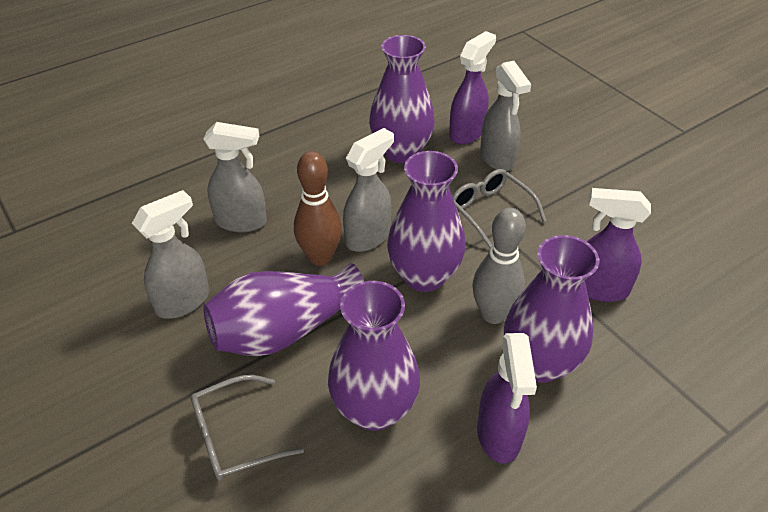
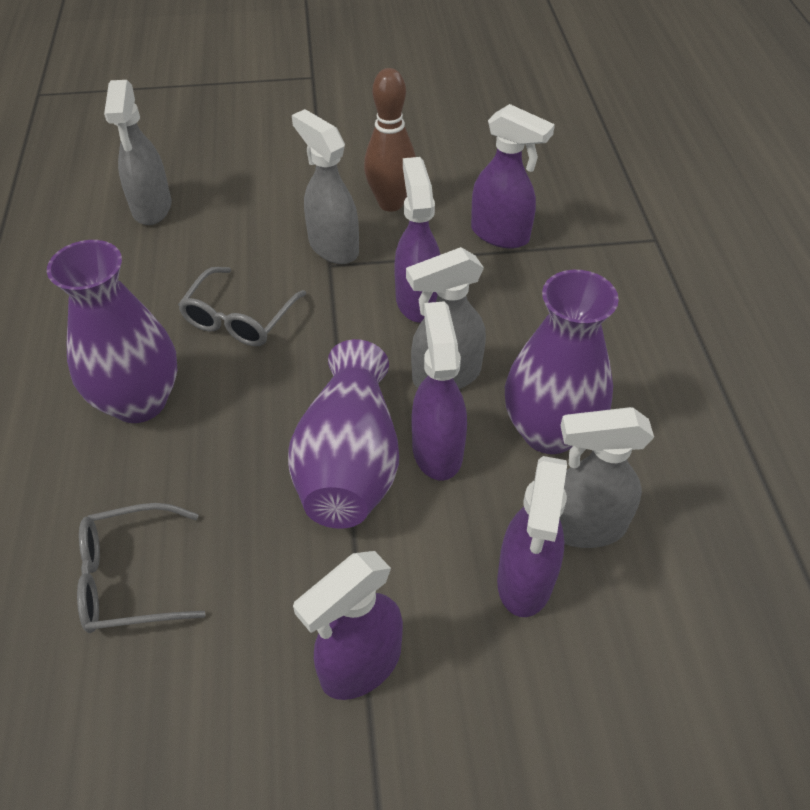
grey bowling pin: [472,208,526,324] = 1 -> none = 0
purple spray bottle: [449,31,496,145] [477,333,537,464] [585,188,651,302] = 3 -> [293,551,403,700] [394,157,441,323] [411,301,467,481] [471,104,555,248] [497,456,567,617] = 5
purple vase: [203,263,364,356] [328,281,420,431] [369,35,435,163] [387,151,465,292] [504,235,599,383] = 5 -> [47,240,178,423] [288,339,399,529] [505,270,619,454] = 3

